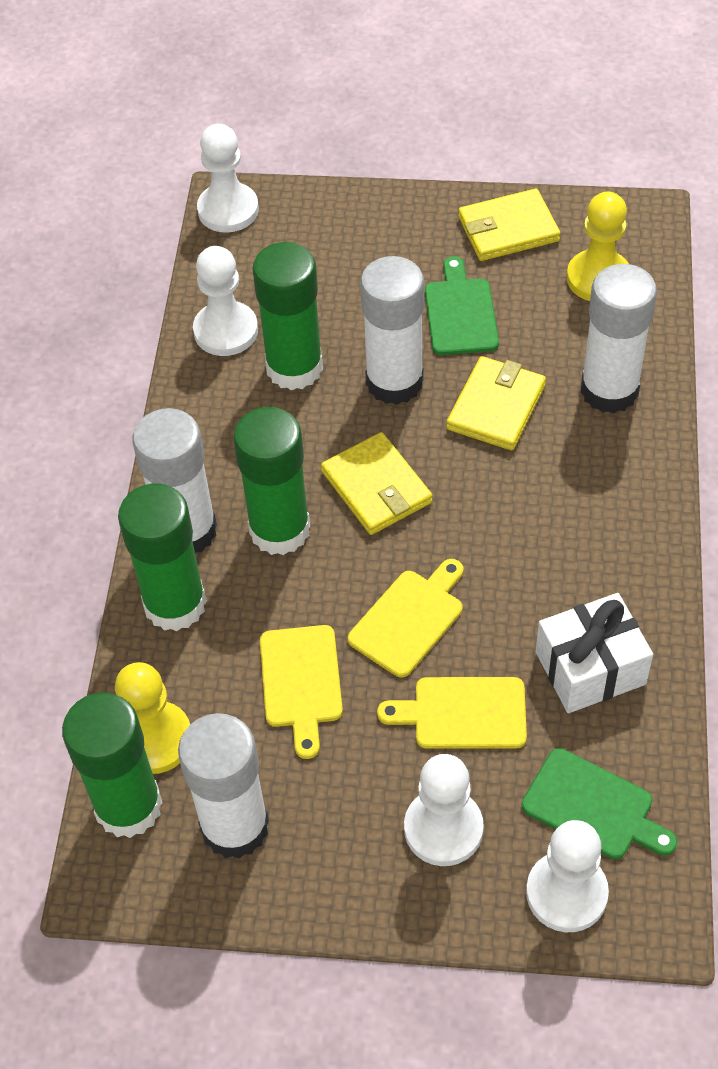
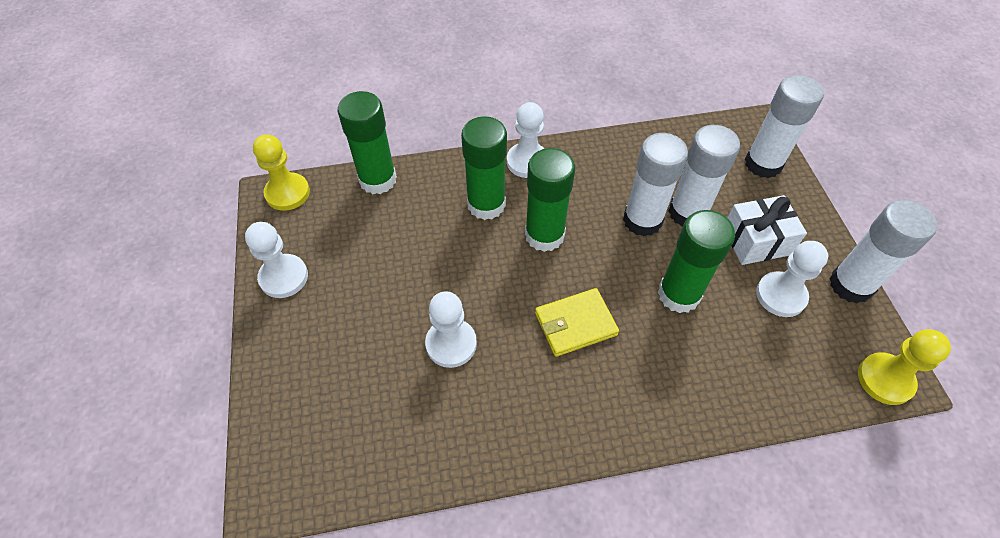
green cutting board: [425,256,499,355] [522,748,678,859] = 2 -> none = 0
yellow cutting board: [260,625,343,759] [348,559,463,677] [377,677,527,749] = 3 -> none = 0
yellow wallet: [321,432,433,535] [446,356,546,451] [458,189,560,261] = 3 -> [535,288,619,357] = 1

